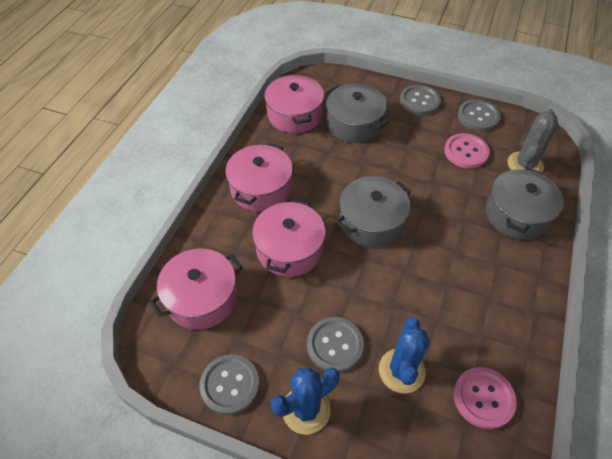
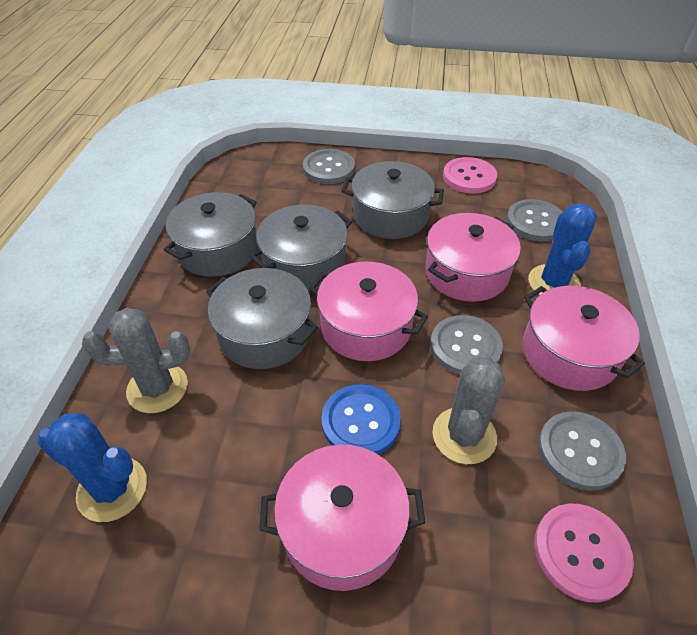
blue button: none = 0 -> [321,384,401,455] = 1
grey cactus: [508,109,558,172] = 1 -> [82,308,190,413] [432,355,505,464] = 2
grey pot: [326,84,388,143] [336,176,411,248] [486,167,564,240] = 3 -> [164,192,258,277] [206,268,318,369] [250,205,352,291] [342,161,444,239] = 4

